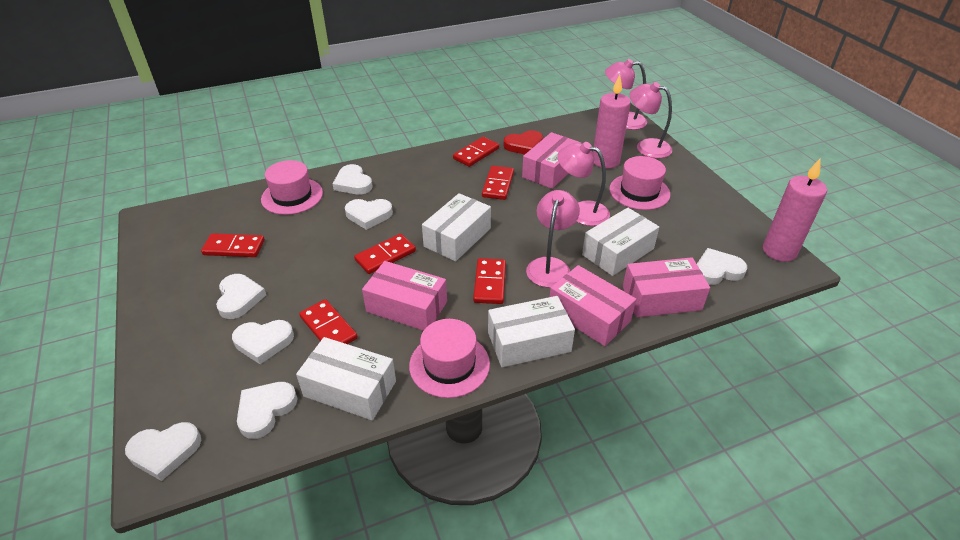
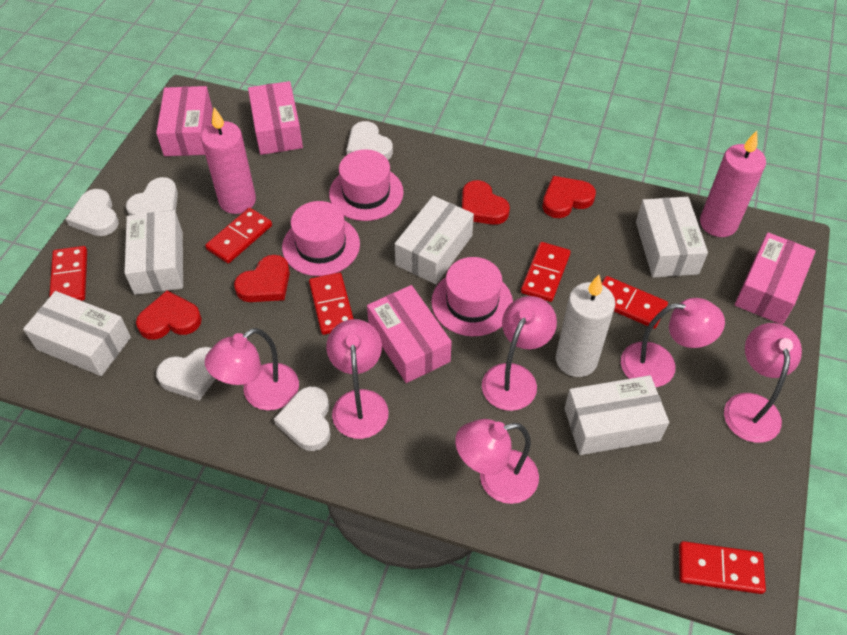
pink lamp: [526,190,580,288] [558,142,610,226] [605,59,647,130] [630,82,672,158] = 4 -> [205,328,299,411] [326,319,389,439] [455,419,539,504] [482,296,557,411] [621,298,725,387] [724,323,802,443] = 6
red heart: [504,130,543,154] = 1 -> [136,291,202,340] [234,255,290,302] [462,180,510,225] [542,176,596,218] = 4
white box: [296,337,396,420] [422,193,491,261] [488,296,575,367] [582,208,659,276] = 4 -> [23,291,131,376] [124,210,183,295] [395,196,474,284] [564,375,669,455] [636,197,708,278] = 5
white candle: none = 0 -> [556,275,615,377] = 1
white heart: [125,422,201,481] [216,274,266,319] [232,320,294,364] [237,382,298,439] [333,164,373,194] [345,199,393,230] [697,248,747,285] = 7 -> [66,189,119,236] [126,177,178,216] [156,347,216,401] [274,386,331,451] [346,121,393,160] = 5

